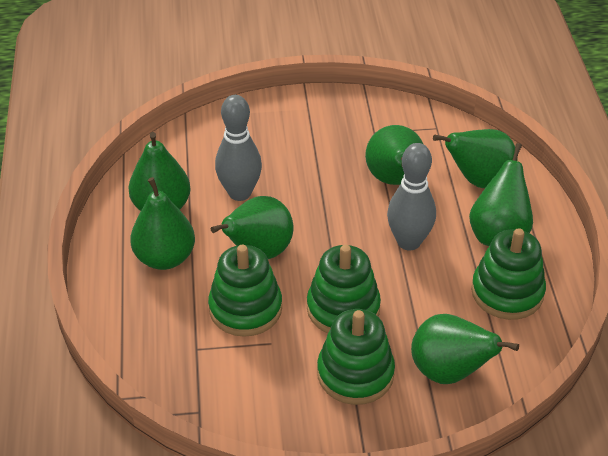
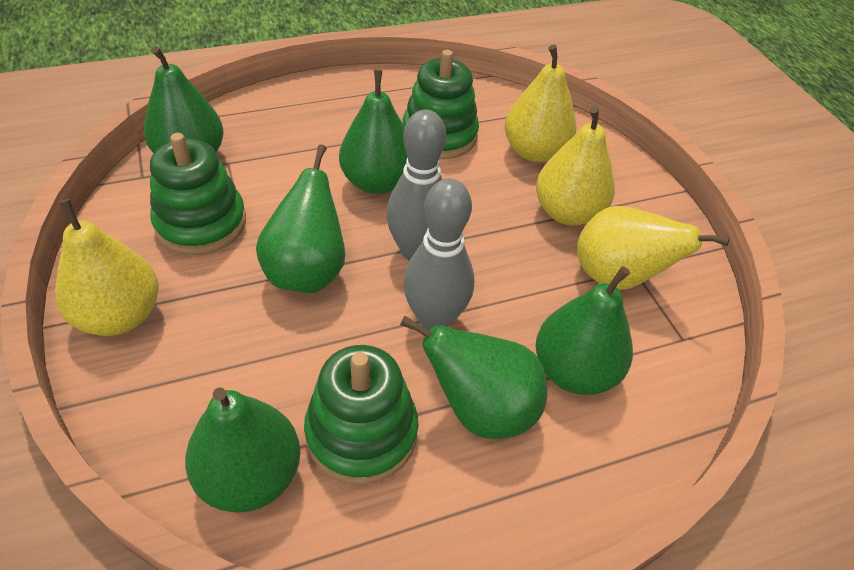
green pear: [128,132,191,211] [130,177,195,270] [211,196,293,259] [365,125,423,185] [411,314,519,384] [433,129,515,188] [469,143,533,246] = 7 -> [144,46,224,153] [185,387,300,513] [256,144,345,293] [339,70,408,194] [400,315,547,439] [536,266,633,395] = 6
green stacking toy: [208,245,282,337] [307,245,381,333] [317,309,395,405] [471,228,546,320] = 4 -> [150,133,246,255] [304,345,418,485] [402,50,479,159] = 3
yellow pear: none = 0 -> [55,199,159,336] [505,45,576,162] [536,106,615,225] [577,206,730,290] = 4

